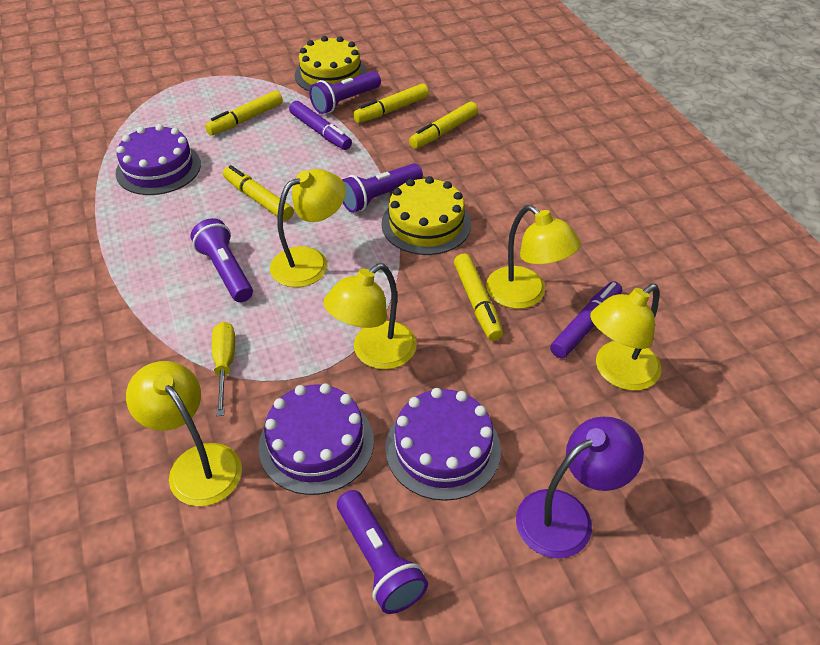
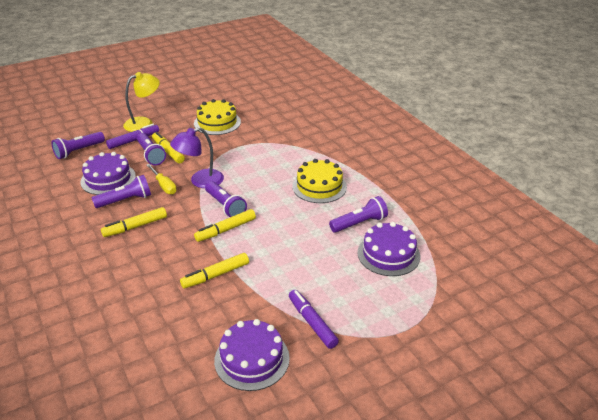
purple flashlight: [190,218,253,302] [309,71,381,114] [337,490,428,614] [342,163,423,213] = 4 -> [51,132,105,159] [92,175,151,208] [137,133,166,165] [205,181,247,217] [329,196,388,233] = 5
yellow lamp: [126,361,242,506] [270,169,346,287] [324,263,417,369] [486,205,581,309] [590,284,661,391] = 5 -> [123,72,160,132] = 1
yellow marker: [205,90,283,136] [223,165,294,221] [353,83,429,123] [409,102,478,149] [454,254,503,341] = 5 -> [101,207,167,237] [152,132,185,164] [180,253,249,289] [194,209,256,242] = 4

